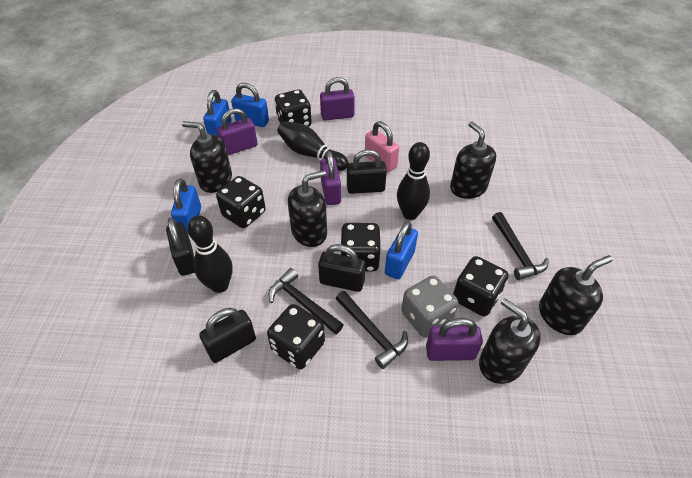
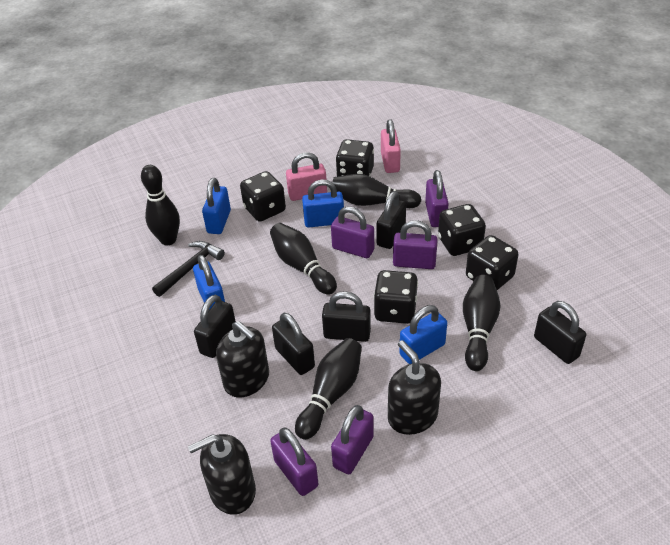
black bowling pin: [188,215,233,293] [277,121,348,171] [397,142,430,220] = 3 -> [141,165,180,245] [270,223,337,295] [295,338,362,440] [333,174,421,208] [463,275,501,371] = 5
black hammer: [269,268,344,335] [336,291,408,369] [492,212,549,280] = 3 -> [152,241,225,297] = 1
black padlock: [166,217,195,276] [199,308,256,363] [318,244,365,292] [347,149,387,194] = 4 -> [194,295,236,358] [272,313,315,375] [322,291,371,342] [377,191,406,249] [534,301,586,364] = 5
black soap dispenser: [182,121,232,193] [288,170,327,247] [450,121,496,199] [479,298,541,384] [539,255,613,335] = 5 -> [188,434,256,515] [216,321,269,398] [388,340,441,435] = 3
grey dice: [401,275,458,337] = 1 -> none = 0
pink padlock: [365,121,399,172] = 1 -> [286,152,327,201] [381,119,401,173] = 2
purple padlock: [217,108,258,155] [320,77,355,120] [320,151,341,205] [426,318,483,361] = 4 -> [270,428,318,496] [331,206,374,258] [331,405,374,474] [393,220,438,269] [425,170,449,227] = 5

